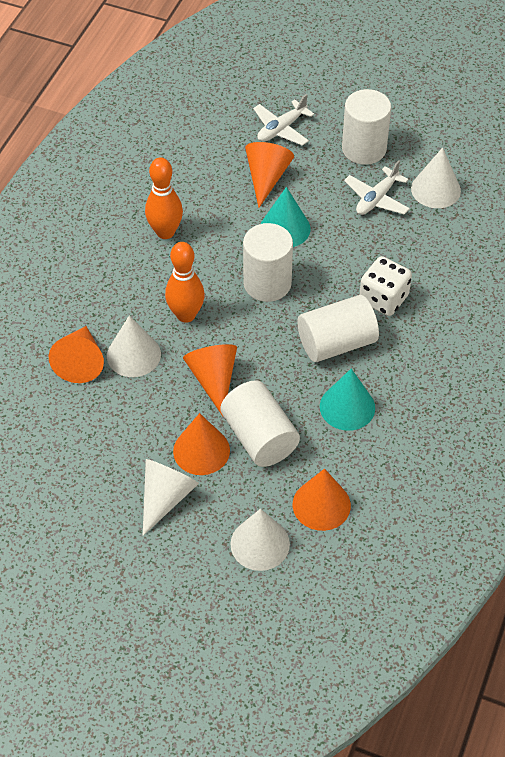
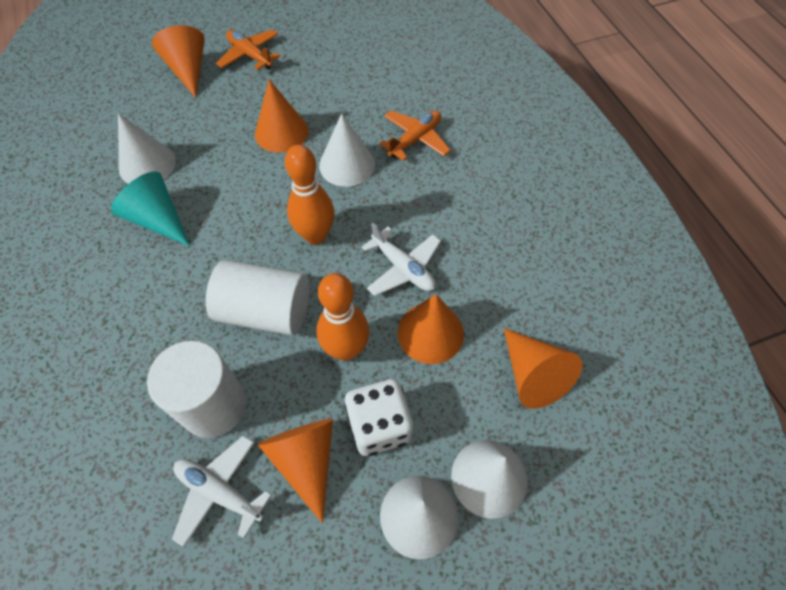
orange plane: none = 0 -> [216,29,280,70] [379,111,451,161] = 2
turquoise cone: [261,187,311,247] [320,369,375,431] = 2 -> [111,172,190,246] = 1
white cylinder: [220,380,300,467] [243,223,293,302] [297,295,379,362] [342,89,391,165] = 4 -> [147,341,246,438] [206,260,309,335] = 2

